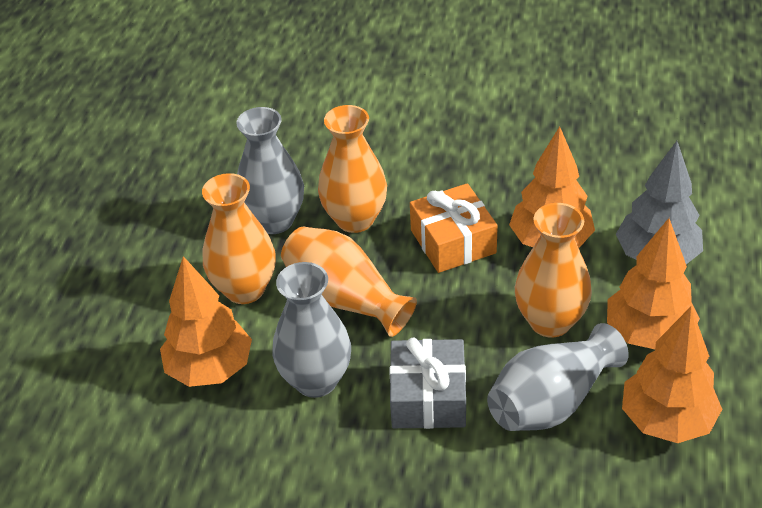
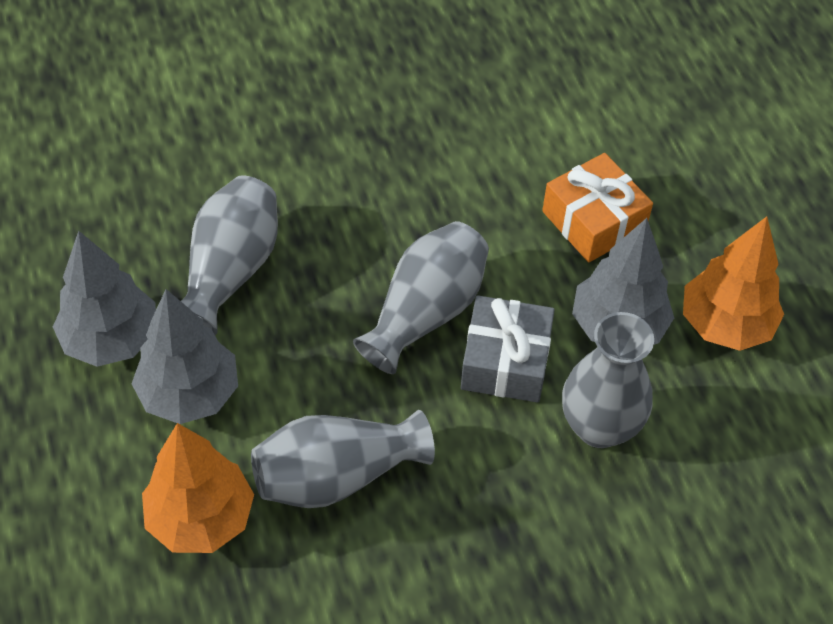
grey tree: [616,141,703,264] = 1 -> [53,231,156,367] [132,289,238,424] [572,218,674,345] = 3
grey vase: [236,107,304,234] [272,262,351,398] [487,323,629,431] = 3 -> [181,175,278,335] [251,410,435,508] [353,221,489,374] [562,312,654,448] = 4
orange tree: [160,256,252,387] [509,126,595,248] [607,218,700,349] [622,306,722,443] = 4 -> [142,423,254,553] [683,216,784,351] = 2
orange vase: [202,173,276,304] [281,227,417,337] [318,105,387,233] [515,203,592,337] = 4 -> none = 0

